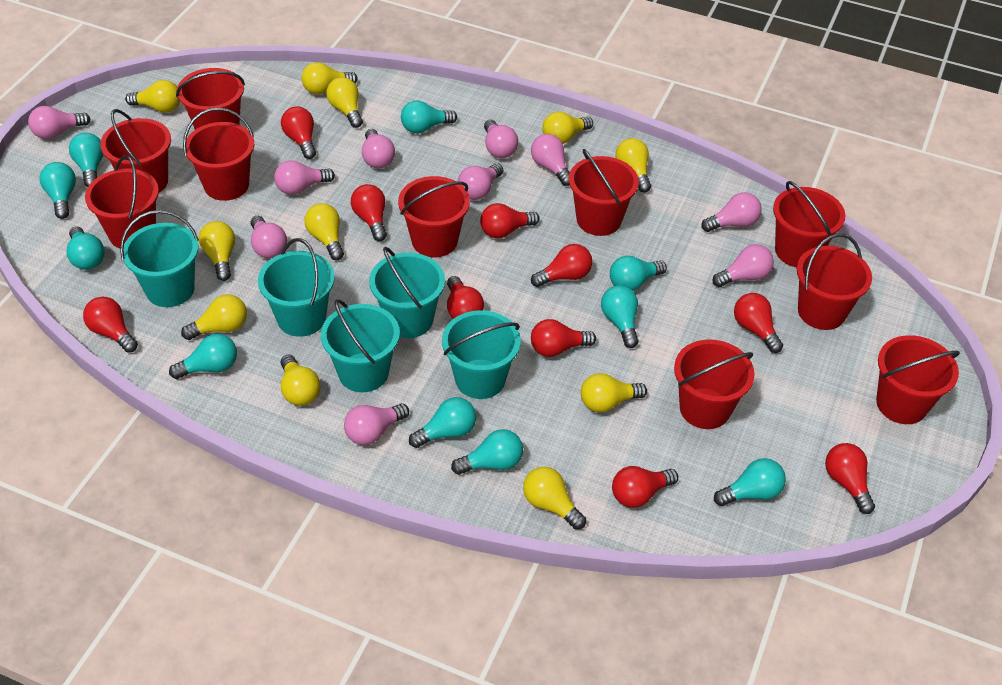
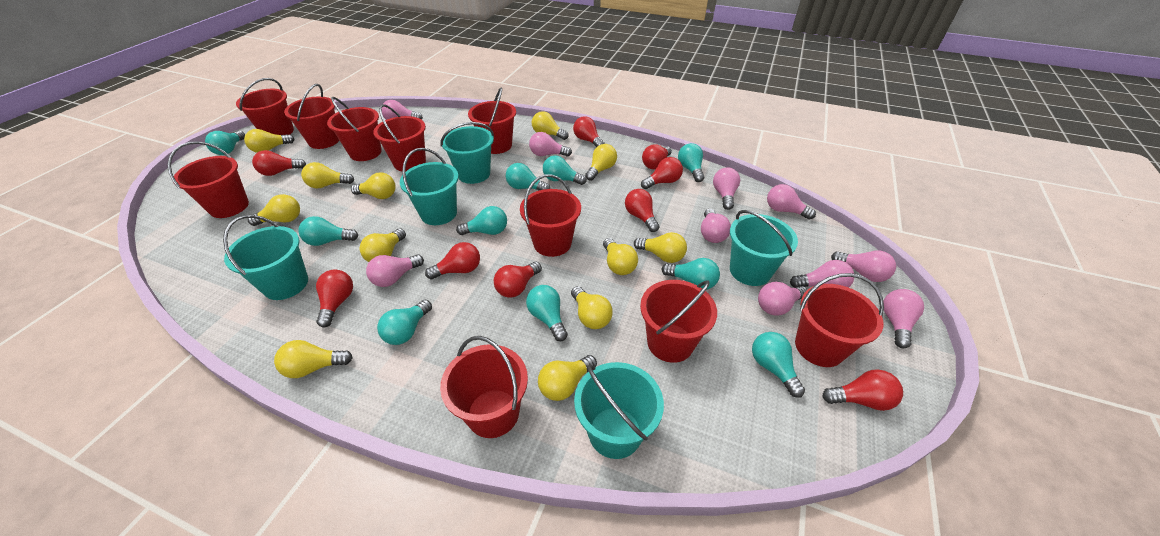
red light bulb: [83,297,138,353] [281,107,316,159] [351,184,387,241] [447,276,484,319] [480,203,540,238] [531,244,592,287] [531,319,596,357] [612,466,678,508] [734,293,783,353] [825,443,875,514] = 10 -> [252,150,306,176] [316,269,353,328] [425,242,480,279] [494,262,542,298] [573,116,605,147] [625,189,660,232] [641,157,683,189] [642,144,672,170] [822,369,903,411] = 9
yellow light bulb: [125,80,180,113] [181,294,247,340] [199,221,235,281] [281,354,320,406] [301,62,358,95] [304,203,344,260] [326,77,363,128] [523,467,586,530] [542,112,593,144] [581,373,647,412] [615,138,651,193] = 11 -> [244,129,294,153] [248,194,300,226] [274,340,353,378] [301,162,354,189] [351,172,396,199] [359,228,406,262] [532,111,569,140] [538,355,597,401] [571,286,613,329] [585,144,617,181] [603,238,638,275] [634,232,687,263] = 12

